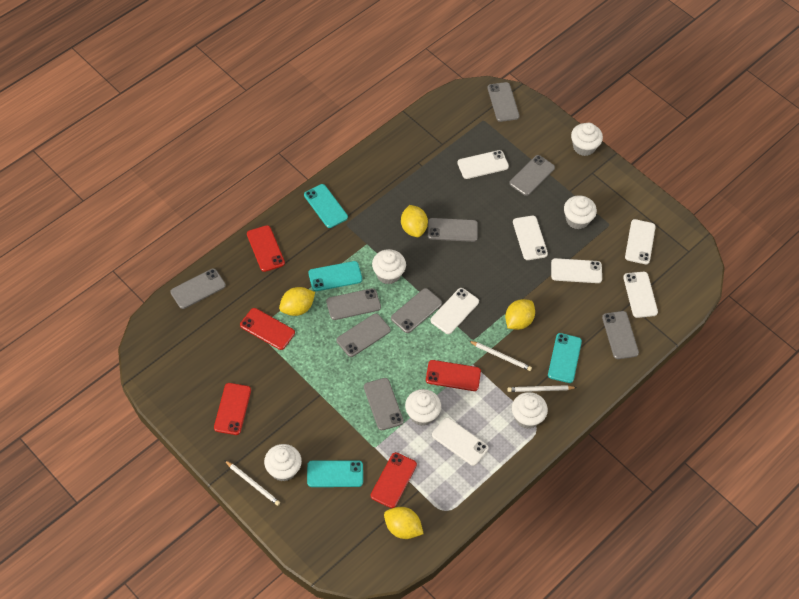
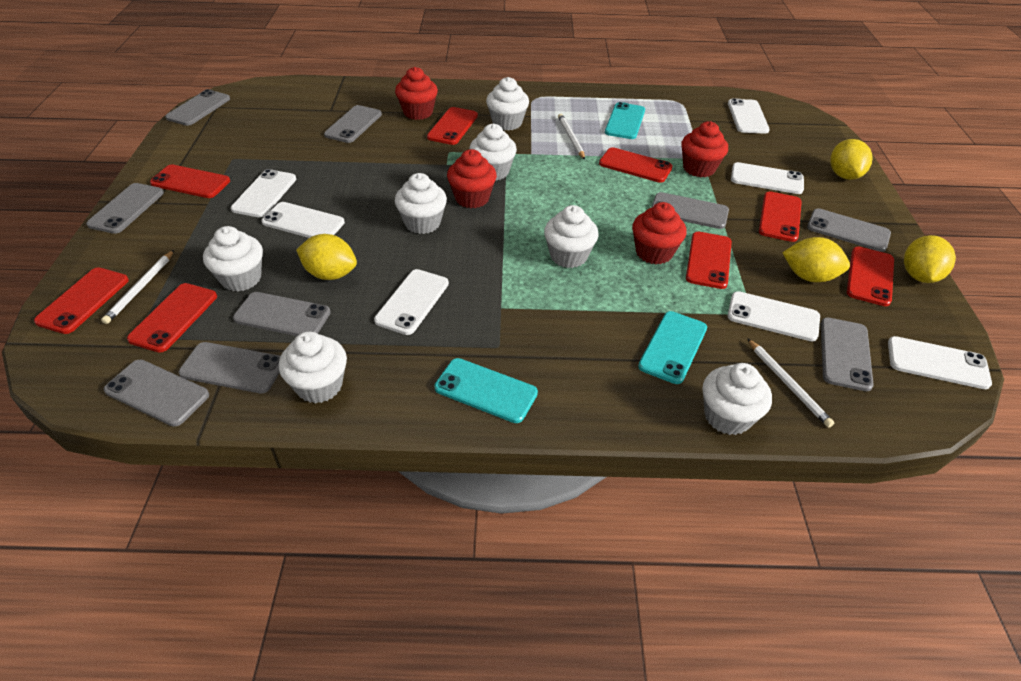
red cupcake: none = 0 -> [395,67,438,120] [447,149,497,208] [632,202,687,264] [681,121,728,177] = 4
red phone: [214,383,251,435] [240,308,295,350] [247,225,285,272] [371,452,417,508] [426,360,481,391] = 5 -> [34,268,129,334] [127,283,217,353] [150,165,230,198] [427,107,478,145] [599,147,673,183] [686,232,732,289] [759,191,802,242] [847,247,894,306] = 8
turquoise phone: [304,184,348,228] [307,460,363,487] [308,261,362,291] [548,333,582,383] = 4 -> [434,358,538,423] [605,102,645,139] [638,311,707,384] = 3
white cupcake: [264,444,302,481] [372,249,406,284] [405,389,441,426] [512,392,548,429] [564,195,597,229] [571,123,603,156] = 6 -> [203,226,263,292] [279,332,347,404] [395,173,447,234] [469,124,517,181] [486,77,529,131] [544,205,599,268] [702,363,772,435] = 7

